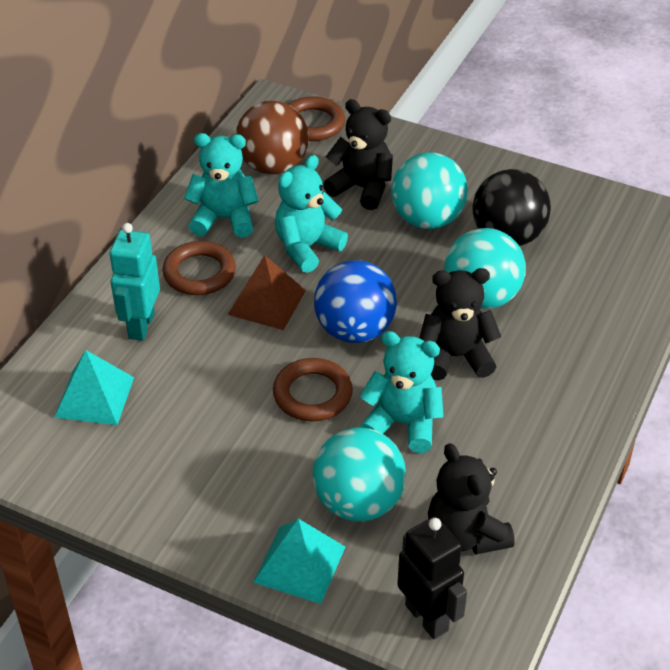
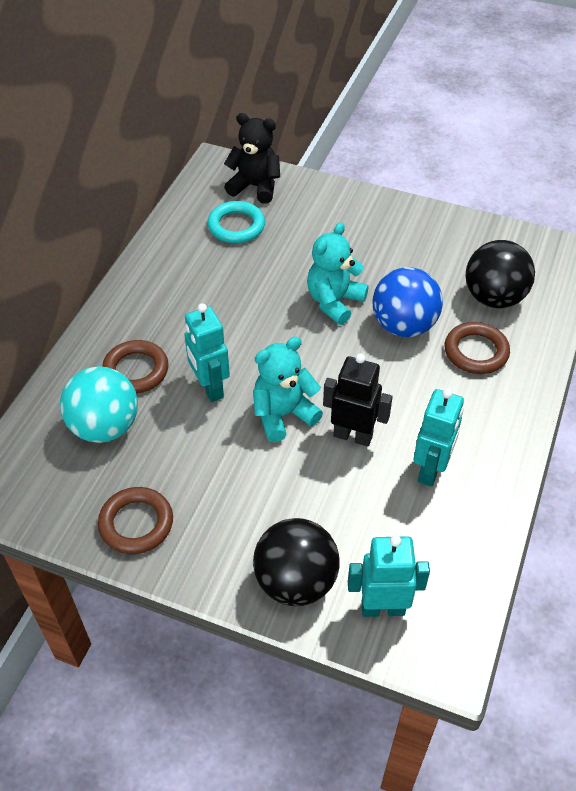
black ball: [473,169,551,246] = 1 -> [253,518,340,606] [466,240,535,308] = 2
black teddy bear: [323,99,393,210] [420,268,501,380] [428,443,514,554] = 3 -> [224,113,280,204] = 1
brown ball: [236,101,309,175] = 1 -> none = 0
brown pyramid: [228,255,306,330] = 1 -> none = 0
turquoise ball: [312,427,406,521] [391,152,468,229] [444,228,526,309] = 3 -> [60,366,138,443] = 1
turquoise pyramid: [54,350,134,425] [253,519,345,604] = 2 -> none = 0
turquoise ring: none = 0 -> [207,201,265,243] = 1
turquoise robot: [110,223,160,341] = 1 -> [184,303,230,402] [348,535,430,617] [413,388,464,487] = 3
turquoise teddy bear: [184,133,259,238] [275,155,348,273] [359,331,444,453] = 3 -> [253,337,323,442] [307,222,369,325] = 2

